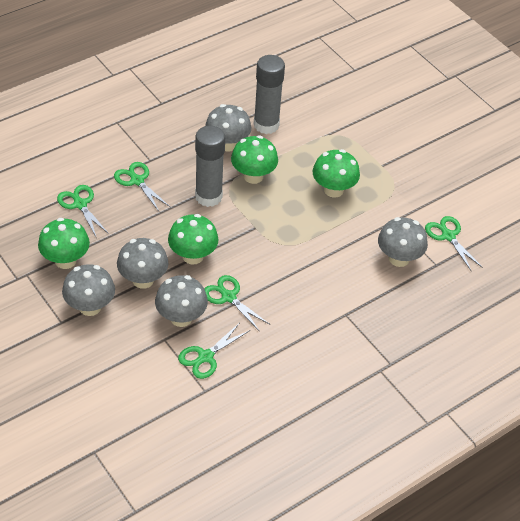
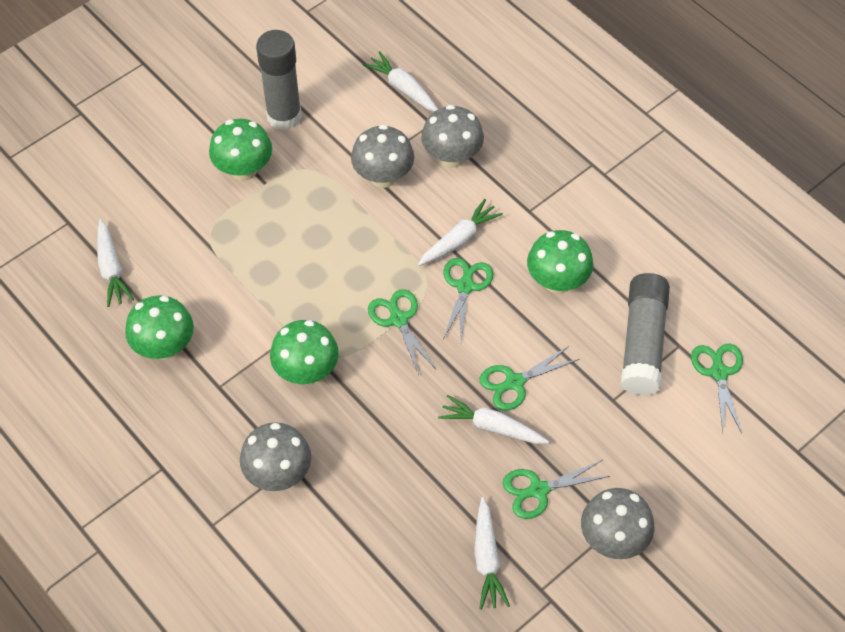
grey mushroom: [62,264,115,316] [117,238,168,289] [155,275,208,327] [205,104,251,152] [378,217,428,267] = 5 -> [240,422,311,491] [351,124,414,188] [421,105,484,168] [581,488,654,559] = 4
white carrot: none = 0 -> [97,219,134,307] [363,51,438,112] [418,199,503,266] [438,395,549,444] [474,497,510,610] = 5

